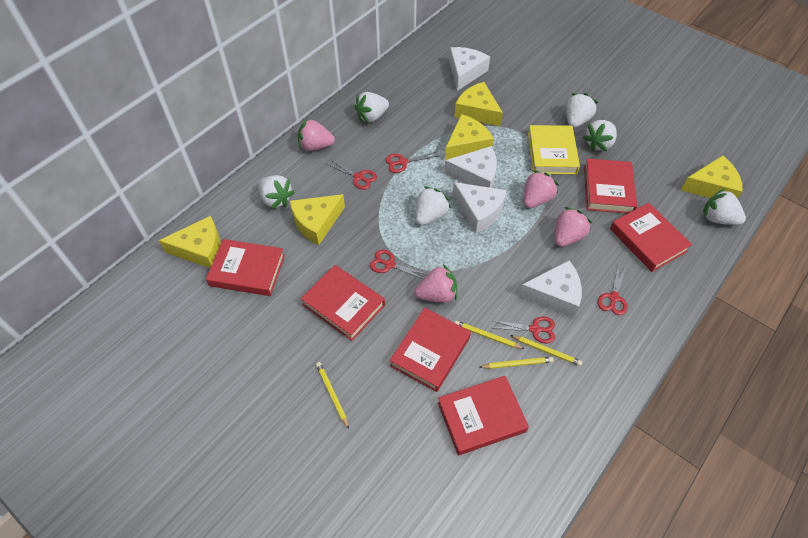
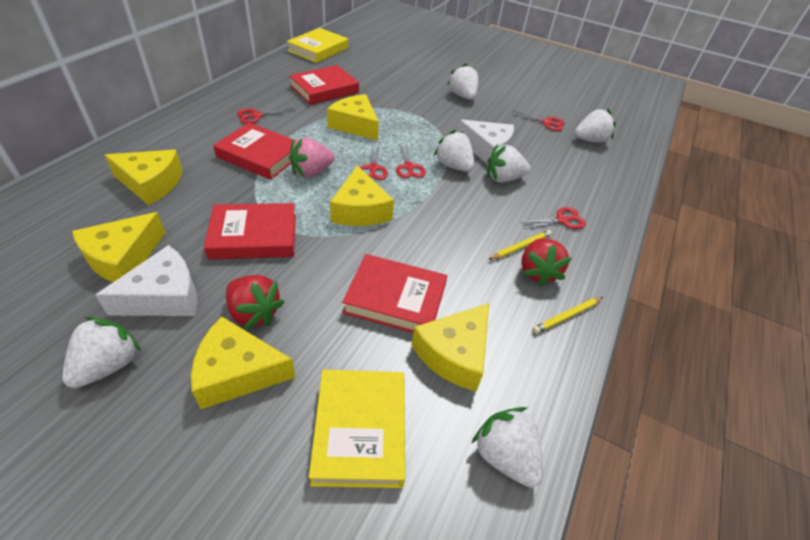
pink strawberry: [298,118,335,151] [414,264,457,303] [523,170,559,208] [555,207,592,247] = 4 -> [289,138,335,178] = 1
red book: [206,239,285,296] [301,265,385,341] [390,308,471,392] [438,376,529,455] [584,158,637,214] [610,203,692,272] = 6 -> [204,203,296,260] [213,123,296,180] [289,65,359,105] [342,254,447,333] = 4
red strawberry: none = 0 -> [226,275,284,330] [521,238,572,287] = 2
white cheese: [444,146,497,188] [449,47,490,91] [453,182,507,233] [519,260,582,317] = 4 -> [95,245,198,316] [458,119,514,164] = 2
yellow book: [528,125,580,174] = 1 -> [287,28,348,63] [309,370,405,488] = 2
yellow cheese: [159,216,221,268] [290,194,345,245] [445,114,494,160] [454,82,503,126] [681,156,742,199] = 5 -> [72,212,165,282] [105,150,183,205] [191,317,296,409] [327,94,379,141] [330,165,394,226] [411,303,489,391] = 6
yellow pencil: [316,362,349,429] [455,321,525,349] [480,357,554,369] [510,335,582,366] = 4 -> [488,230,552,260] [532,297,603,334] = 2

